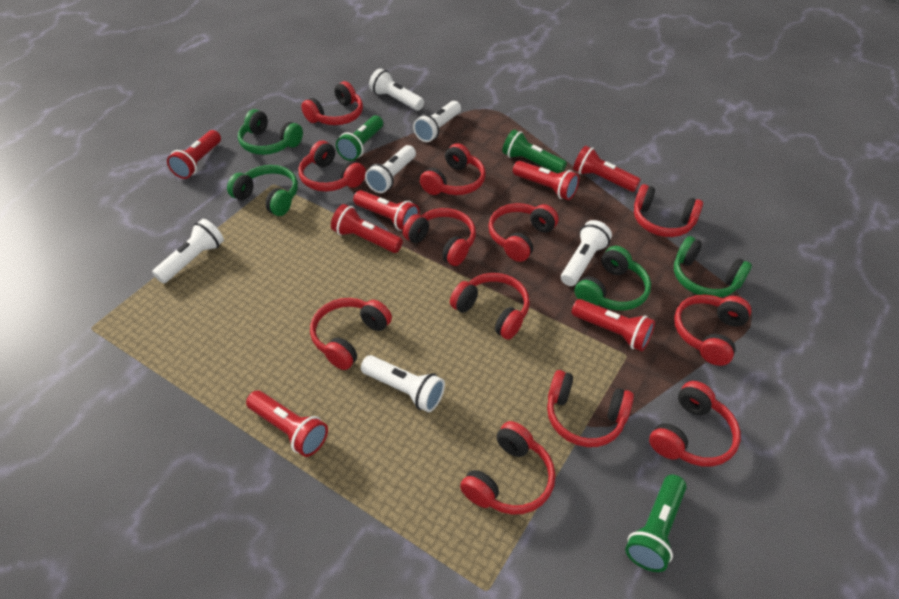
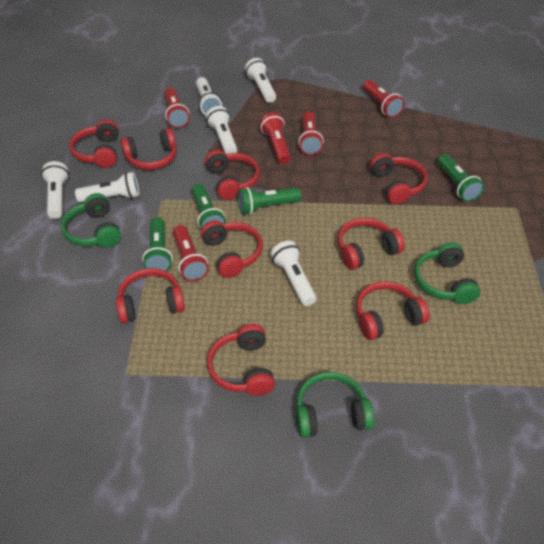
green flashlight: [336,115,383,161] [502,129,567,173] [625,475,687,572] = 3 -> [142,217,173,271] [191,184,226,229] [238,187,301,215] [438,154,484,202] = 4
green headphones: [227,165,298,216] [238,109,303,155] [575,246,651,311] [674,236,752,297] = 4 -> [61,193,121,248] [296,372,374,438] [414,242,480,304] = 3
red flashlight: [167,130,221,179] [246,391,328,457] [331,204,403,253] [353,190,420,231] [513,161,579,200] [572,299,655,351] [573,146,641,192] = 7 -> [164,88,190,128] [173,225,209,282] [260,112,291,164] [298,111,324,155] [363,80,405,118] = 5
red headphones: [299,141,366,191] [301,81,363,125] [310,298,392,370] [403,208,476,266] [420,143,486,195] [450,273,530,340] [460,421,555,515] [488,203,559,262] [547,370,634,447] [634,184,703,237] [649,381,741,467] [674,294,751,366] = 12 -> [69,119,118,168] [116,268,185,323] [121,128,177,170] [201,221,263,278] [205,150,260,200] [207,324,275,396] [338,218,405,270] [356,281,429,340] [370,153,428,204] = 9

